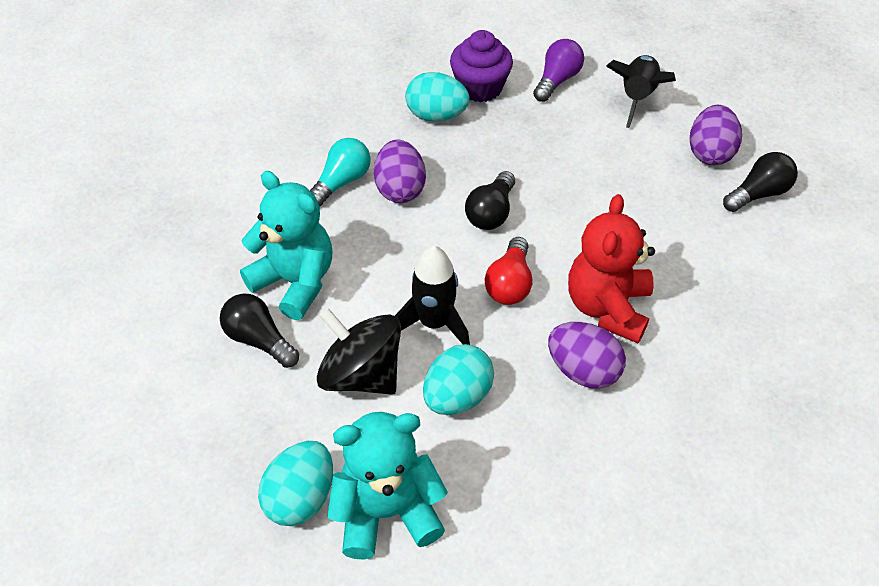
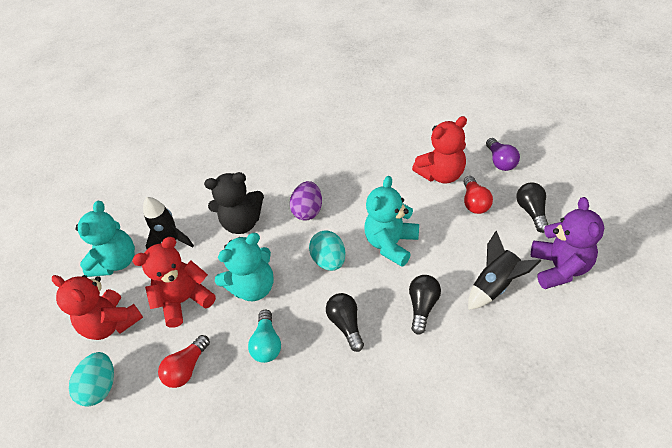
black spinning top: [317,308,401,395] = 1 -> none = 0
black teddy bear: none = 0 -> [204,172,264,234] = 1
purple cupcake: [450,30,513,102] = 1 -> none = 0
purple egg: [374,139,426,203] [548,322,626,389] [689,105,742,165] = 3 -> [290,181,322,221] = 1
purple teddy bear: none = 0 -> [531,197,604,289] = 1
red light bulb: [485,237,532,305] = 1 -> [158,335,210,388] [464,176,493,214] = 2
red teddy bear: [568,194,655,343] = 1 -> [52,275,143,340] [132,237,216,328] [412,116,467,184] = 3
turquoise egg: [258,441,333,526] [405,72,470,122] [423,344,494,415] = 3 -> [69,352,114,407] [309,230,346,271] = 2
turquoise teddy bear: [240,171,332,320] [327,412,448,560] = 2 -> [75,201,135,277] [215,233,274,301] [365,176,419,267] = 3

